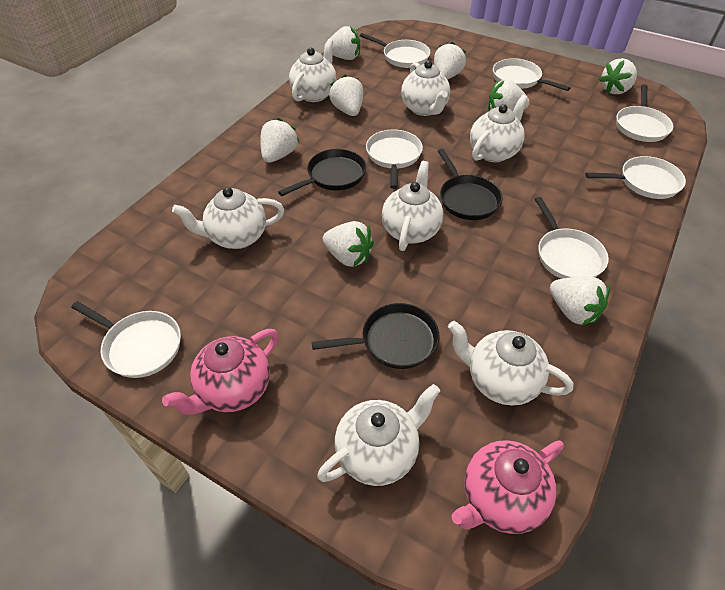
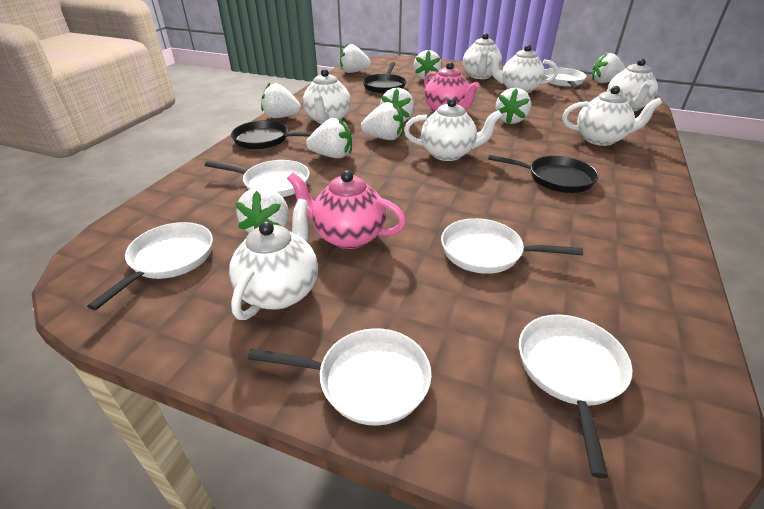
white pan: [71,301,181,378] [360,33,430,68] [366,129,423,189] [493,58,571,91] [535,197,609,279] [586,156,686,199] [616,84,673,142] = 7 -> [87,222,213,310] [205,160,310,197] [248,328,432,426] [441,218,583,274] [519,315,633,478] [544,68,587,90] = 6
white strawberry: [260,118,299,163] [323,221,374,267] [324,26,360,60] [329,75,363,116] [434,42,466,80] [488,79,530,111] [550,276,610,325] [599,58,637,94] = 8 -> [236,187,289,233] [261,83,301,118] [306,118,352,158] [340,43,371,73] [361,102,403,140] [380,88,414,122] [414,50,442,80] [495,88,531,124] [592,53,626,83] = 9

